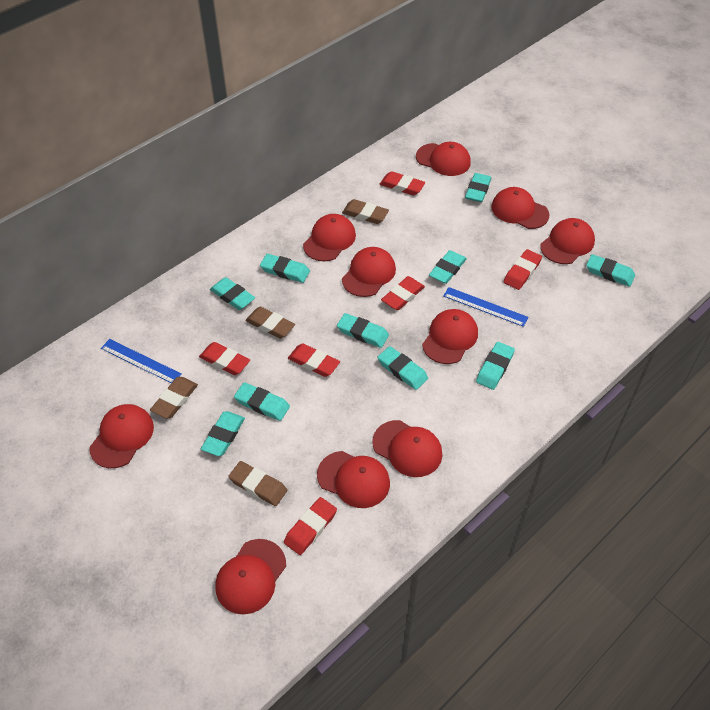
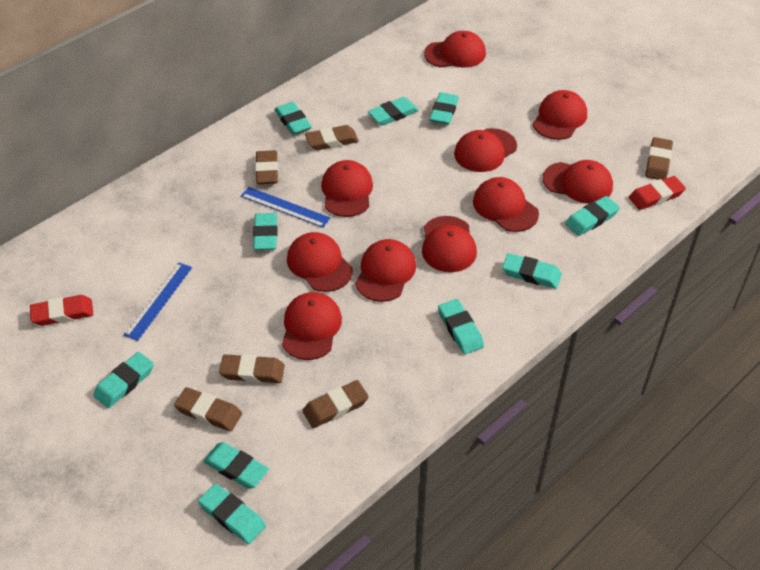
brown eraser: [150,377,198,419] [228,461,287,506] [245,307,295,339] [342,199,389,224] = 4 -> [174,387,242,432] [219,354,285,383] [255,150,278,184] [303,380,369,428] [305,125,359,150] [645,137,673,180] = 6
red eraser: [199,342,250,375] [284,497,337,555] [288,343,340,377] [380,171,425,196] [381,276,425,310] [504,249,542,290] = 6 -> [30,295,93,326] [629,176,686,210] = 2

